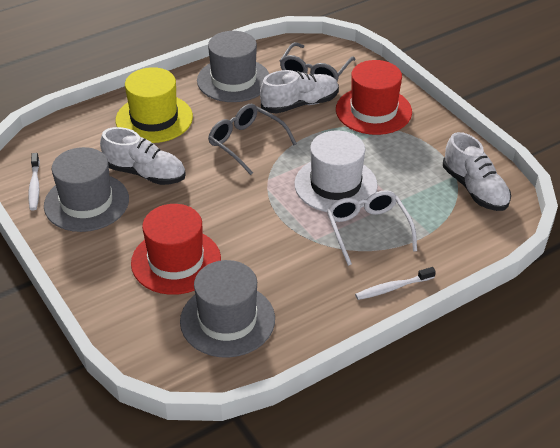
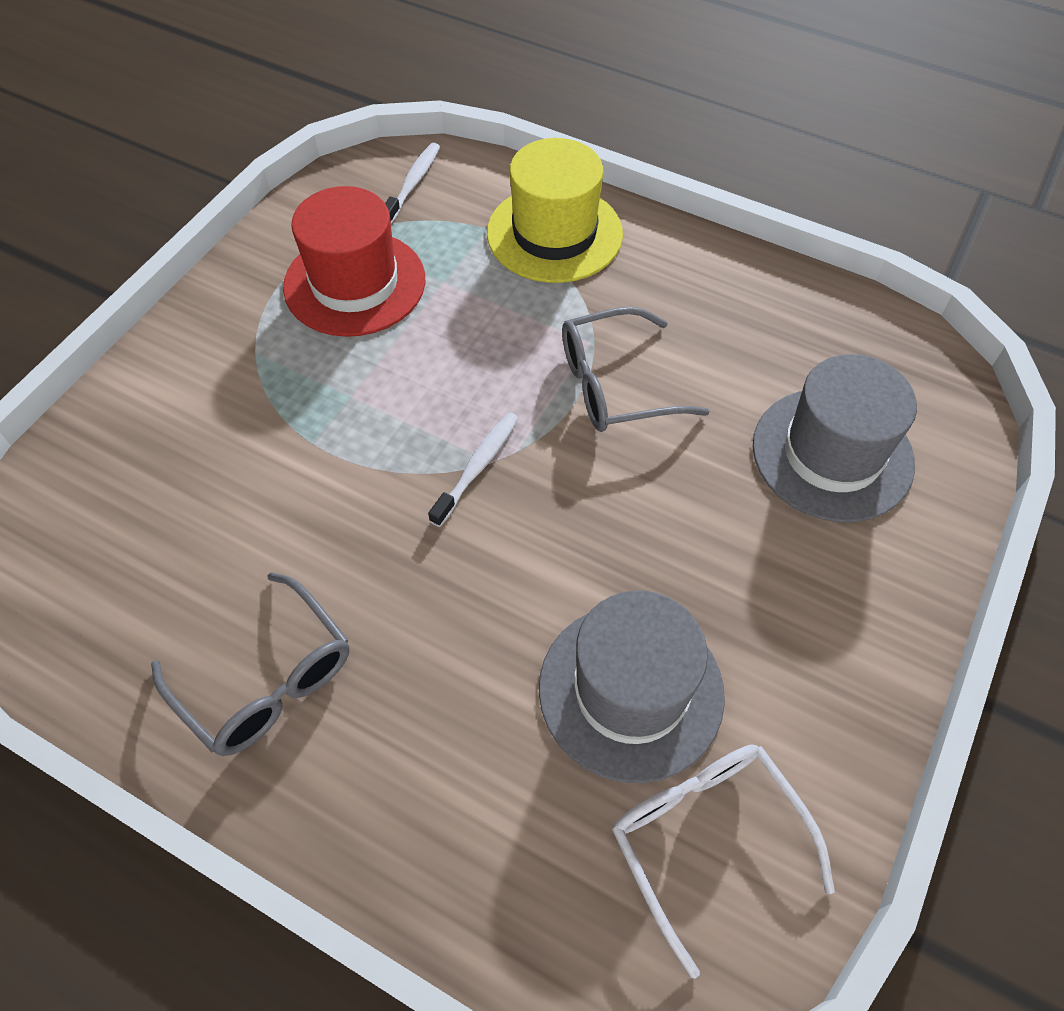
grey hat: [44,147,129,232] [180,260,275,357] [197,31,269,102] = 3 -> [539,590,725,783] [753,354,917,522] = 2
red hat: [131,204,221,295] [336,60,412,135] = 2 -> [283,186,425,337] = 1
white hat: [294,131,378,212] = 1 -> none = 0
white shoe: [100,127,186,185] [260,70,339,114] [443,132,511,211] = 3 -> none = 0

